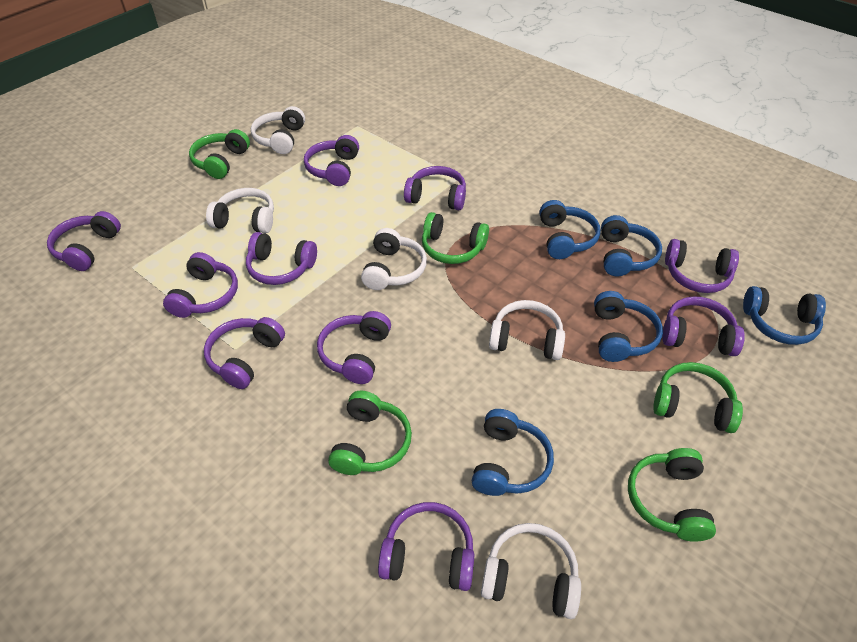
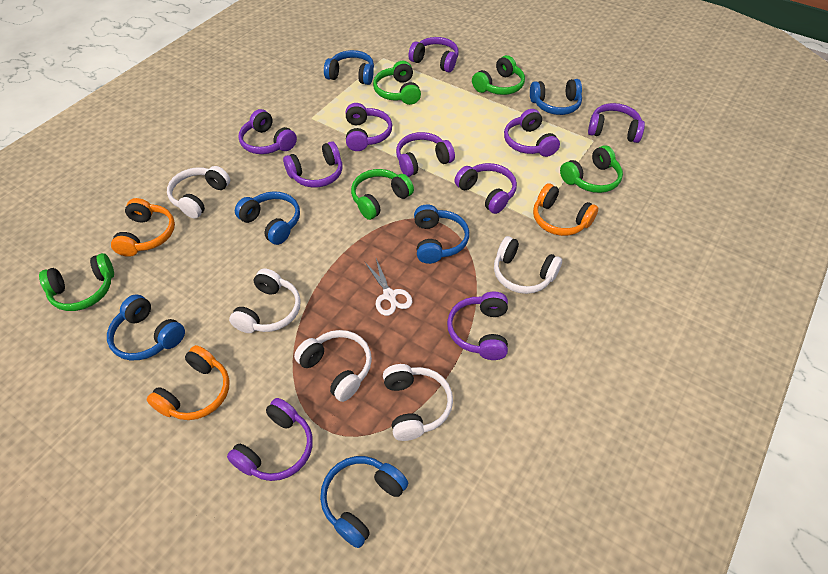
blue headphones: [472,409,554,496] [539,200,601,259] [594,291,663,362] [601,215,662,276] [743,286,826,345] = 5 -> [107,294,185,360] [235,192,300,245] [320,456,408,548] [324,50,374,85] [414,204,469,264] [530,79,582,115] = 6
orange headphones: none = 0 -> [111,198,175,257] [147,345,229,420] [533,183,598,236] = 3
white scissors: none = 0 -> [365,259,412,316] = 1

